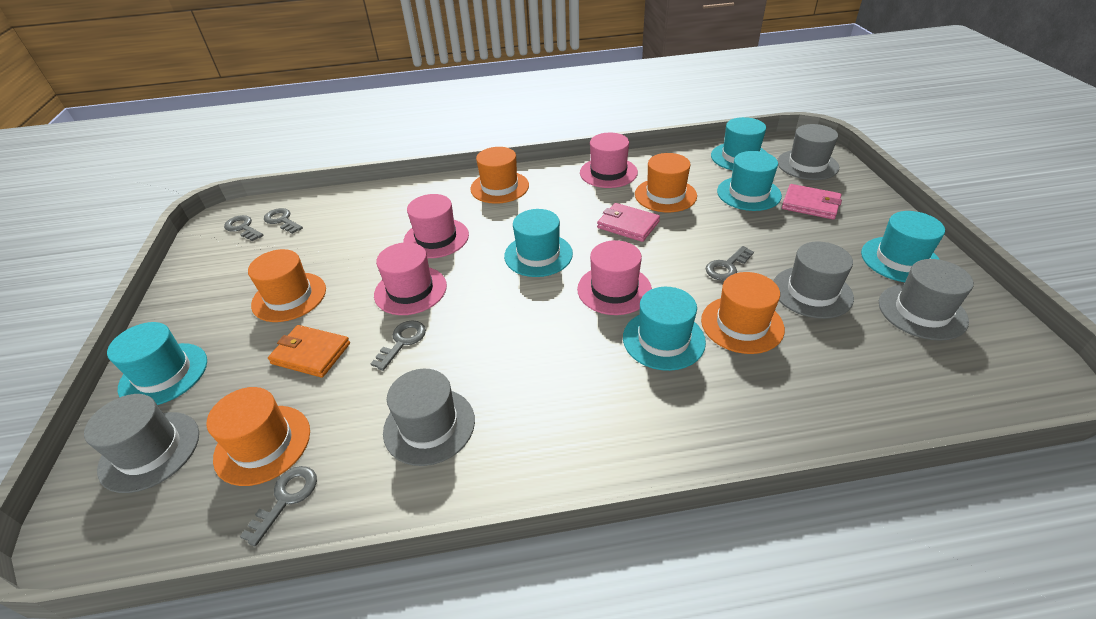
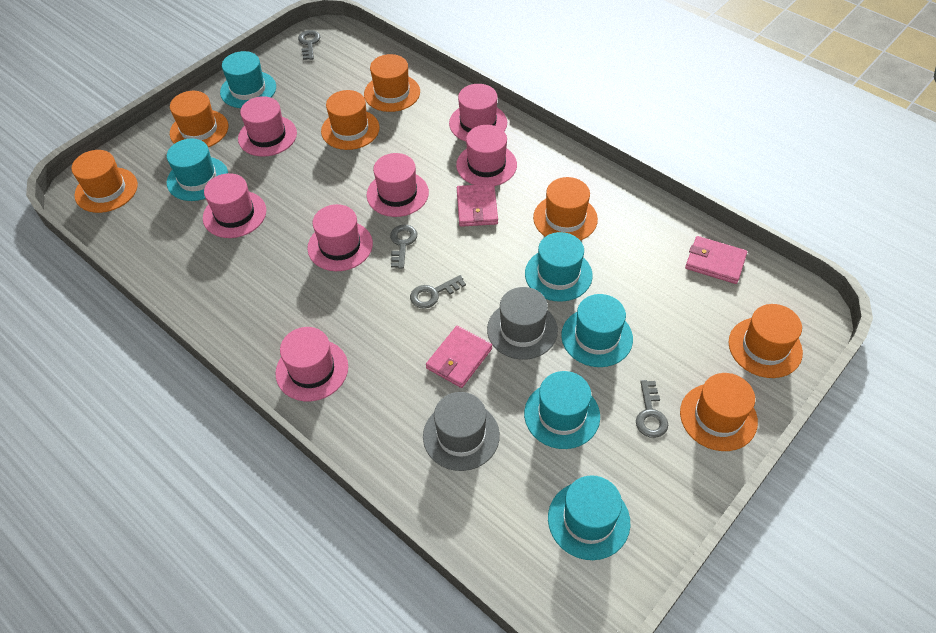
grey hat: [84,394,199,493] [383,369,475,466] [774,241,854,319] [777,124,839,180] [879,259,974,341] = 5 -> [423,392,500,471] [487,287,558,360] = 2
grey key: [224,215,264,241] [240,466,317,546] [264,208,303,234] [371,320,426,371] [706,246,754,281] = 5 -> [298,30,320,60] [390,224,417,269] [410,275,466,309] [636,380,668,438] = 4
orange hat: [207,387,310,486] [248,249,326,322] [470,147,529,204] [635,153,697,212] [701,272,785,354] = 5 -> [72,150,138,213] [170,91,228,147] [321,90,380,150] [364,54,420,112] [533,177,598,241] [680,373,758,451] [728,304,803,378] = 7
orange wallet: [268,325,350,378] = 1 -> none = 0
pink hat: [374,242,447,315] [403,194,469,258] [577,240,652,315] [580,133,638,188] = 4 -> [203,173,266,238] [238,96,297,157] [275,327,348,401] [307,204,373,271] [367,153,429,217] [449,84,507,141] [456,125,517,186] = 7
pink wallet: [597,203,660,242] [782,184,842,220] = 2 -> [426,326,492,388] [457,184,498,227] [685,236,747,284] = 3

